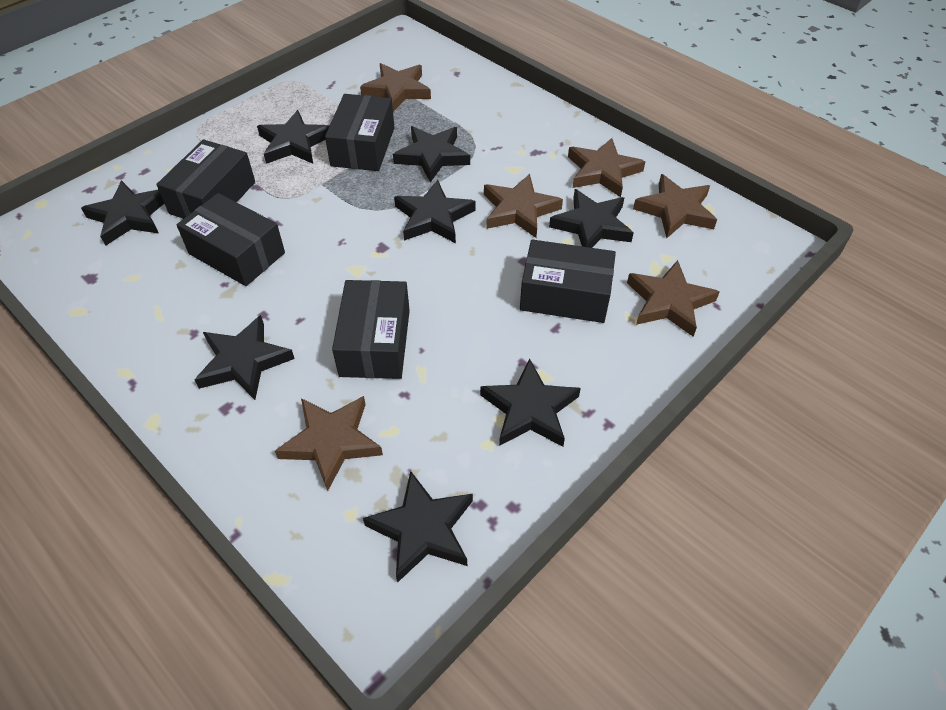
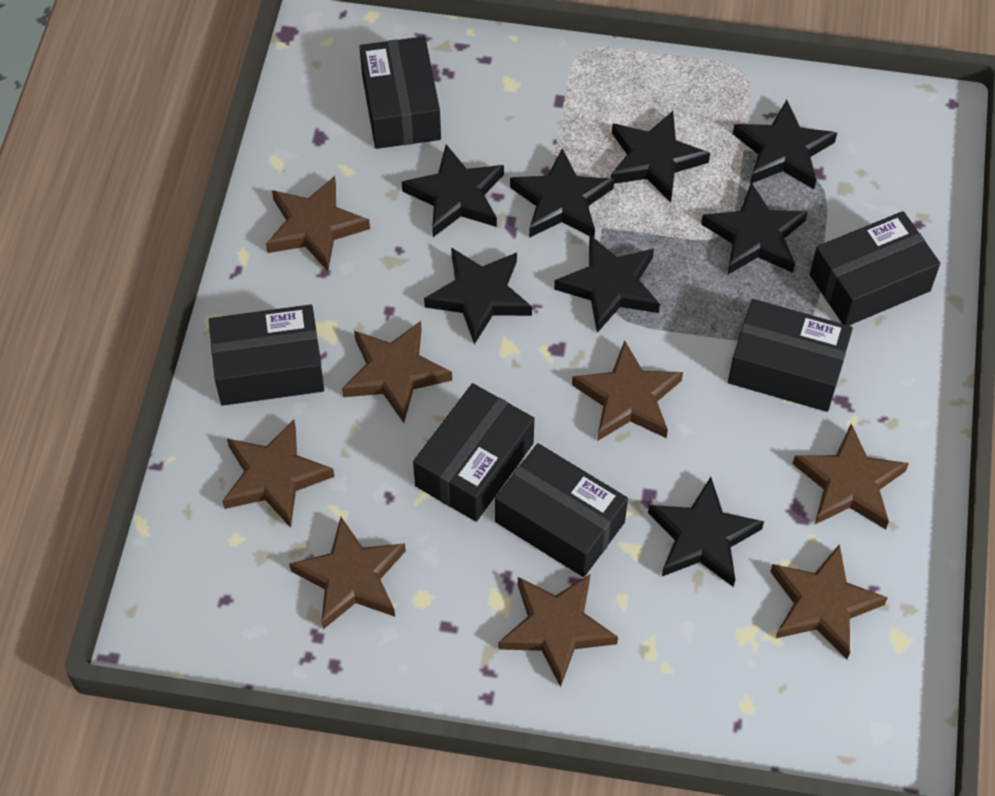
black box: [156,139,255,219] [177,193,285,286] [325,94,395,171] [332,280,410,379] [520,239,616,323] = 5 -> [209,305,324,406] [359,36,441,149] [413,383,534,522] [495,443,628,577] [728,299,853,412] [810,211,940,326] = 6
brown star: [275,396,383,491] [360,63,431,112] [484,174,563,238] [568,138,646,197] [627,260,719,337] [633,174,717,238] = 6 -> [223,420,334,528] [266,176,370,271] [289,517,406,629] [342,321,452,423] [499,574,618,687] [572,340,683,441] [770,544,888,659] [792,424,909,529] = 8

